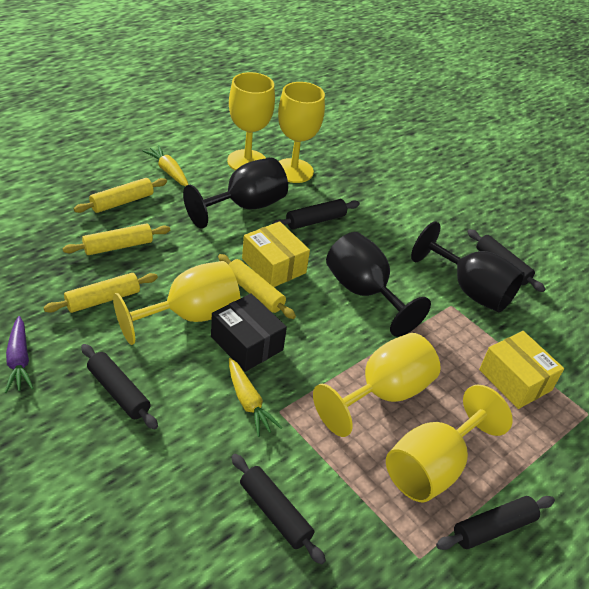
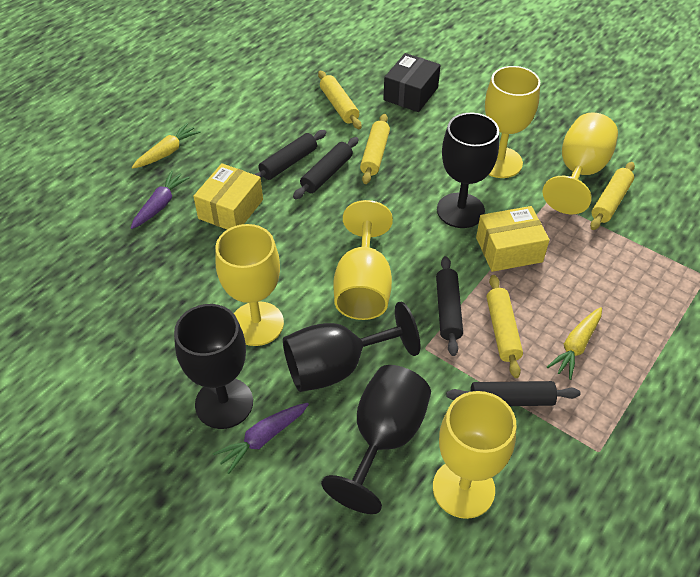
black goblet: [183,158,288,229] [326,232,431,337] [411,221,525,312] = 3 -> [174,304,253,429] [283,302,420,392] [321,365,431,514] [437,113,499,228] = 4
black rolling pin: [81,344,158,430] [231,454,326,565] [272,199,360,229] [436,496,555,550] [467,229,545,292] = 5 -> [254,130,327,180] [293,137,359,199] [436,256,463,356] [446,381,581,406] = 4
purple carrot: [5,316,34,393] = 1 -> [131,171,190,229] [213,403,309,474] = 2

